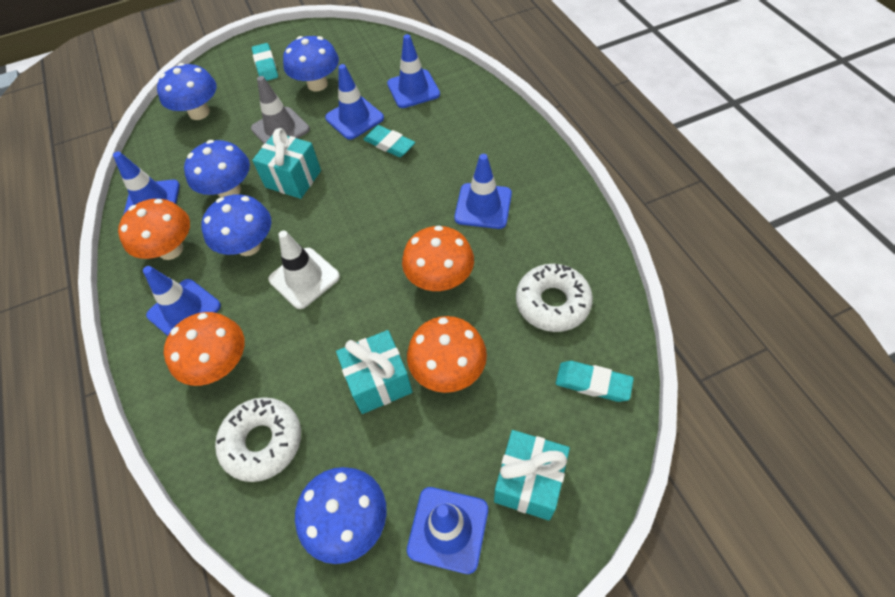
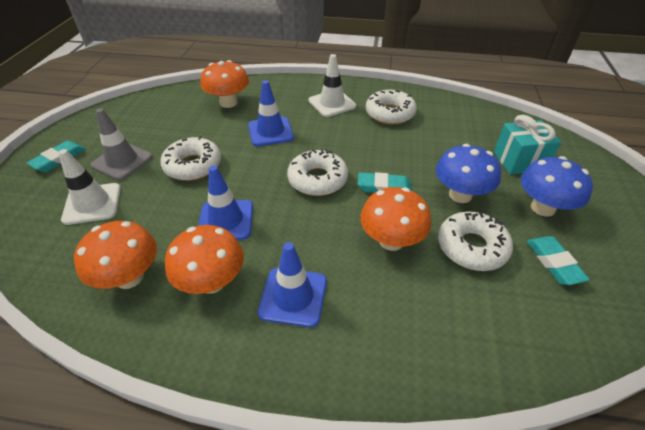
blue mushroom: [157,63,217,120] [184,140,250,198] [201,194,271,256] [283,36,339,92] [295,467,387,564] = 5 -> [436,144,501,203] [521,156,593,217] = 2
blue traffic cone: [113,151,180,215] [143,266,221,336] [325,64,384,140] [387,34,440,108] [407,487,488,574] [454,154,512,229] = 6 -> [198,165,253,240] [248,80,294,146] [258,242,327,327] = 3
turquoise gift: [252,128,321,199] [336,330,412,414] [494,430,570,521] = 3 -> [494,115,561,175] = 1
white donut: [215,397,301,482] [516,264,593,332] = 2 -> [160,136,221,181] [287,149,348,196] [366,90,417,125] [438,212,513,271] = 4
white traffic cone: [268,230,340,309] = 1 -> [58,149,121,225] [308,54,356,117] = 2

